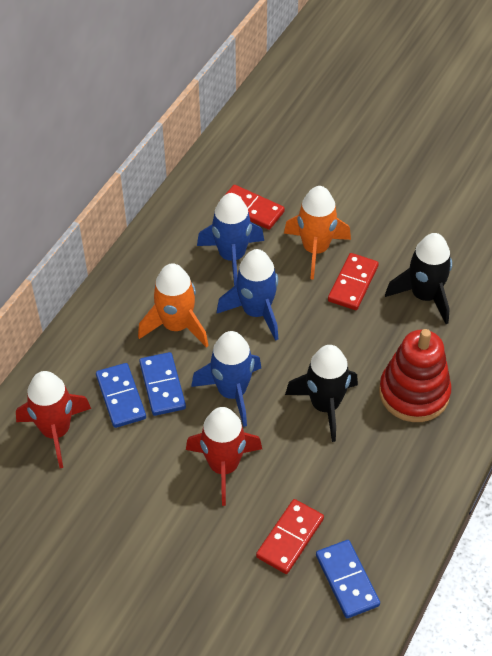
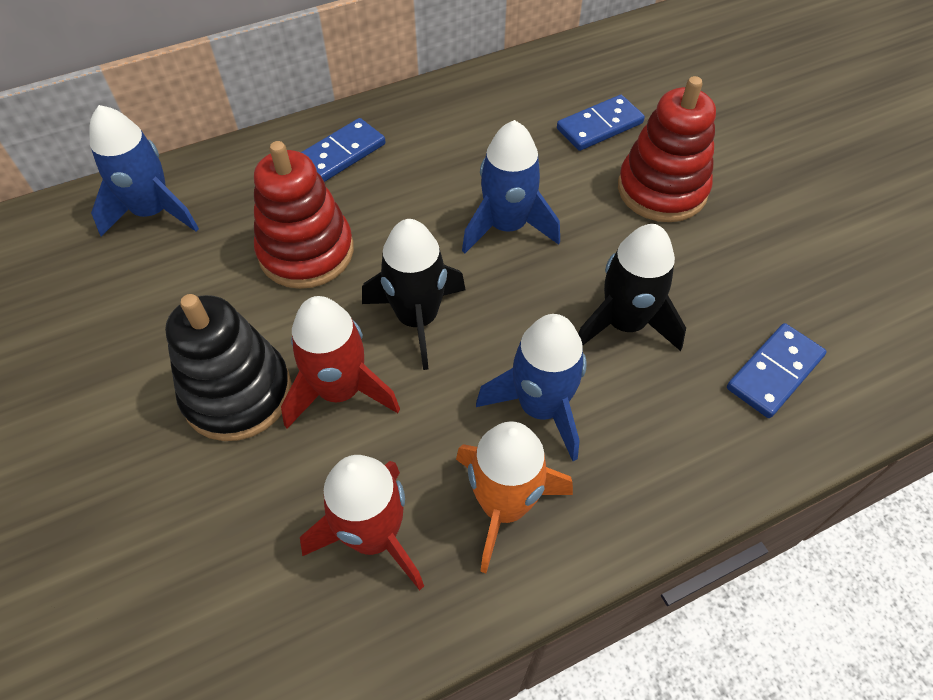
black stacking toy: none = 0 -> [165,294,292,441] = 1
orange rocket: [138,263,209,348] [284,186,351,280] = 2 -> [456,421,573,573] = 1
red domino: [225,185,285,230] [256,499,324,574] [328,253,379,310] = 3 -> none = 0
red stacking toy: [379,329,452,422] = 1 -> [254,141,354,289] [618,76,716,222] = 2

